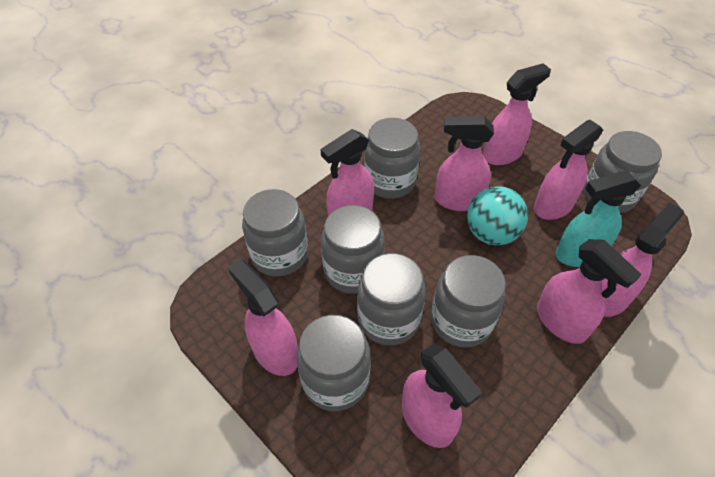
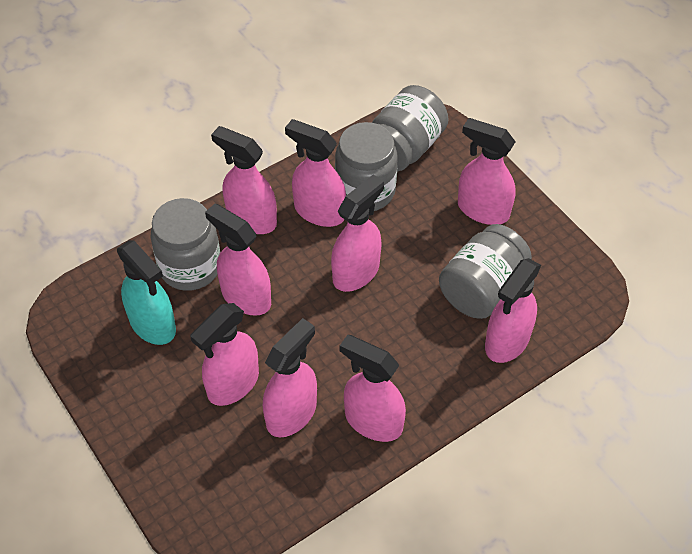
grey jar: [242,189,308,277] [297,315,370,411] [321,205,385,294] [357,253,426,345] [364,118,420,199] [431,255,506,348] [584,131,662,213] = 7 -> [151,198,220,291] [335,122,398,211] [372,85,449,171] [439,224,532,319] = 4
pink spray bottle: [228,260,298,376] [320,129,374,216] [402,344,482,448] [435,116,494,211] [483,63,551,165] [534,120,603,220] [537,239,642,344] [601,203,684,317] = 8 -> [190,303,259,406] [205,204,271,316] [211,126,277,234] [263,318,317,437] [285,119,346,227] [331,174,384,292] [340,335,406,442] [458,118,516,225] [485,258,541,363] = 9
turquoise ball: [467,186,528,246] = 1 -> none = 0

